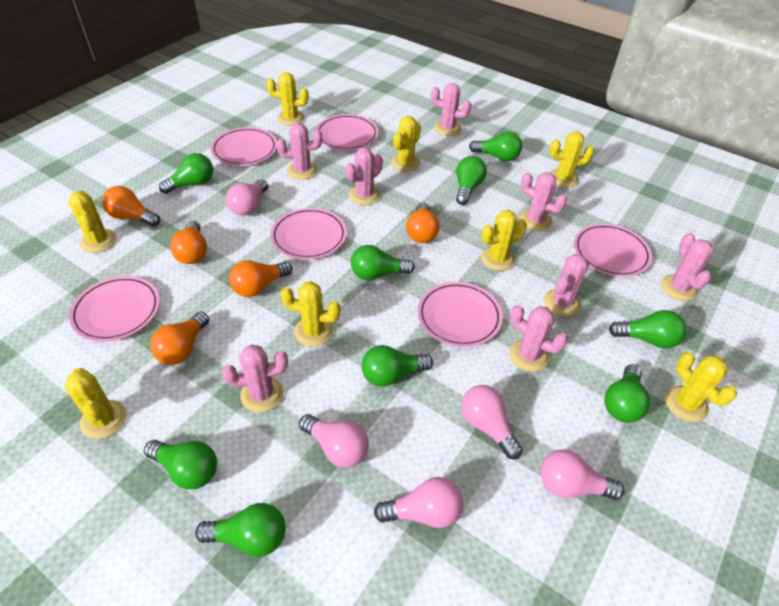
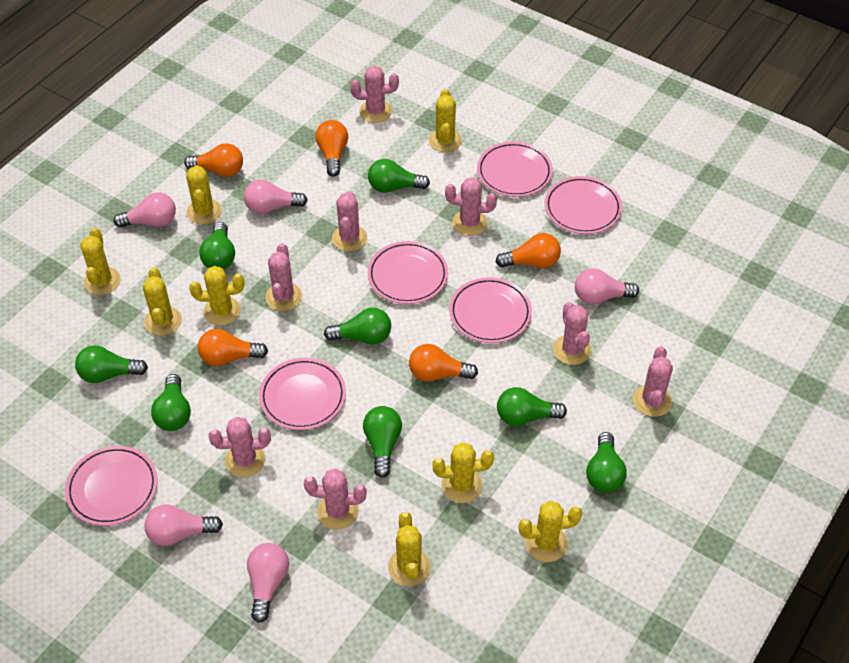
green light bulb: [144,440,217,489] [159,153,213,194] [195,503,286,557] [351,245,415,280] [361,345,433,387] [456,156,487,205] [469,132,522,161] [604,364,650,423] [609,310,687,349] = 9 -> [75,345,148,383] [151,374,191,431] [199,222,235,269] [324,307,391,344] [363,406,402,478] [368,159,430,193] [497,387,567,426] [586,432,627,493] = 8

